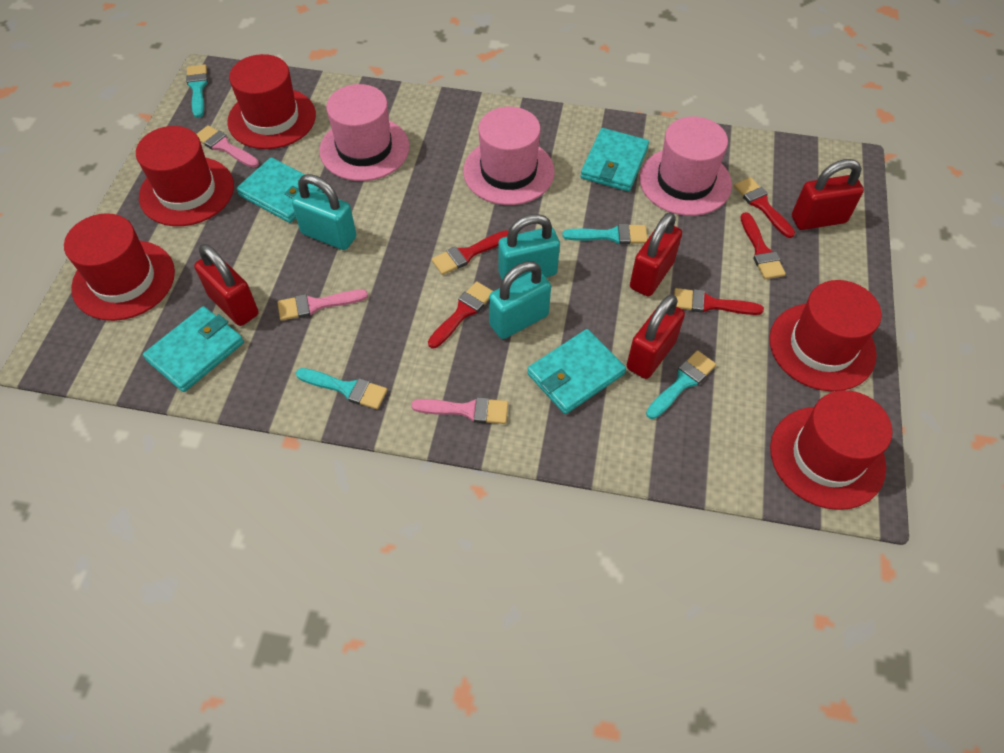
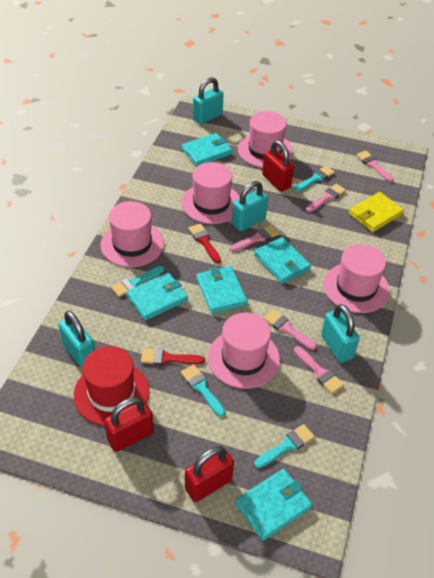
pink brush: [197,125,259,168] [277,290,368,321] [411,397,508,424] = 3 -> [230,225,280,252] [263,310,316,350] [294,346,344,394] [306,184,346,212] [356,151,393,182] = 5
pink hat: [319,84,410,181] [463,107,555,205] [639,117,732,216] = 3 -> [100,201,164,267] [182,162,240,224] [208,313,280,389] [238,111,293,168] [324,244,390,313] = 5
red brush: [428,281,493,348] [432,230,509,275] [674,288,764,315] [734,177,795,238] [740,212,786,279] = 5 -> [141,348,205,365] [189,223,221,263] = 2
red hat: [64,213,175,321] [136,126,234,226] [227,54,316,149] [769,280,882,392] [770,390,892,510] = 5 -> [74,346,149,426] = 1
red padlock: [194,244,259,326] [627,294,685,379] [630,212,682,296] [792,159,864,230] = 4 -> [104,397,154,452] [185,446,234,502] [262,140,294,192] = 3
turquoise padlock: [292,174,356,250] [489,261,551,339] [498,214,560,280] = 3 -> [58,311,95,368] [193,77,223,124] [232,181,268,231] [321,304,360,363] = 4
turquoise wallet: [143,306,244,392] [236,157,323,223] [527,329,626,414] [580,128,649,191] = 4 -> [126,273,188,321] [182,133,232,166] [196,266,247,314] [235,469,312,541] [254,237,311,284] = 5
yellow wallet: none = 0 -> [349,192,404,232] = 1

